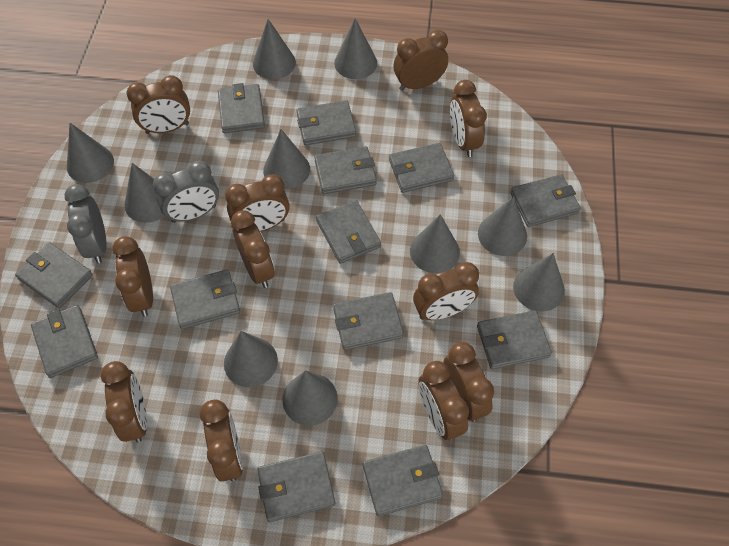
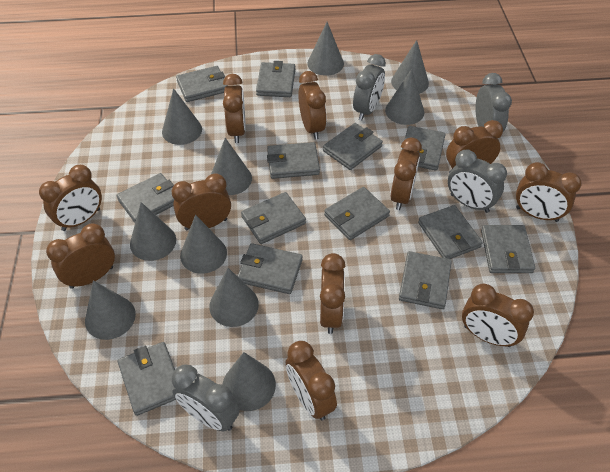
grey clock: [64,184,107,264] [153,161,219,223] = 2 -> [172,365,239,431] [353,54,386,121] [448,150,507,213] [475,73,512,131] = 4

